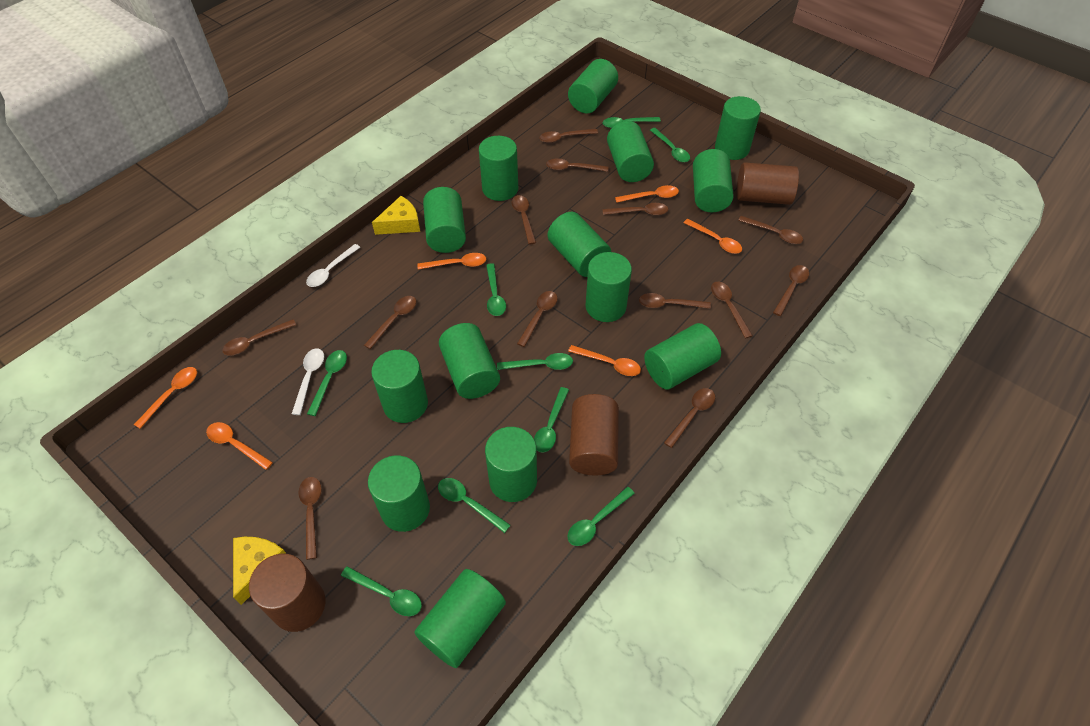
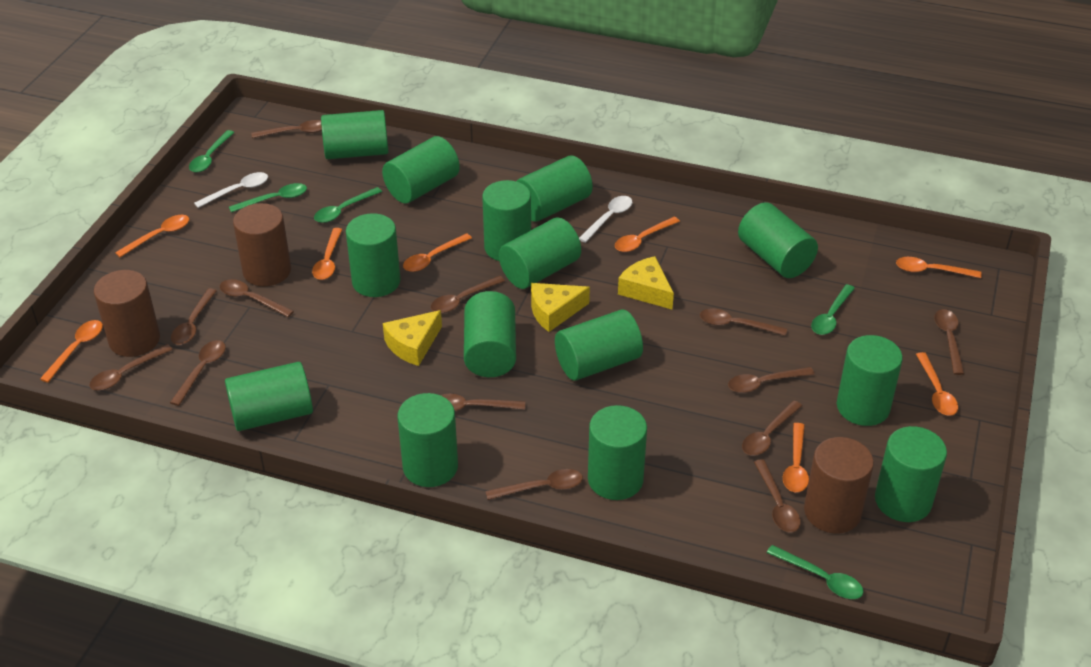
green spoon: [307,350,347,416] [341,566,422,616] [438,478,511,533] [486,263,506,316] [497,353,573,370] [534,387,569,453] [567,487,635,546] [603,117,661,128] [650,128,690,162] = 9 -> [189,130,235,173] [229,183,307,213] [314,187,382,223] [767,545,863,599] [811,284,855,335] = 5
orange spoon: [134,367,197,429] [206,422,273,470] [417,253,486,270] [568,345,641,376] [615,185,679,203] [684,219,742,254] = 6 -> [40,320,103,383] [115,215,189,257] [312,228,342,280] [403,233,472,272] [615,217,680,252] [783,423,809,492] [896,257,982,278] [916,352,958,416] = 8
yellow cheese: [233,537,286,605] [372,196,420,235] = 2 -> [383,310,442,366] [531,283,590,332] [618,256,674,309] = 3

